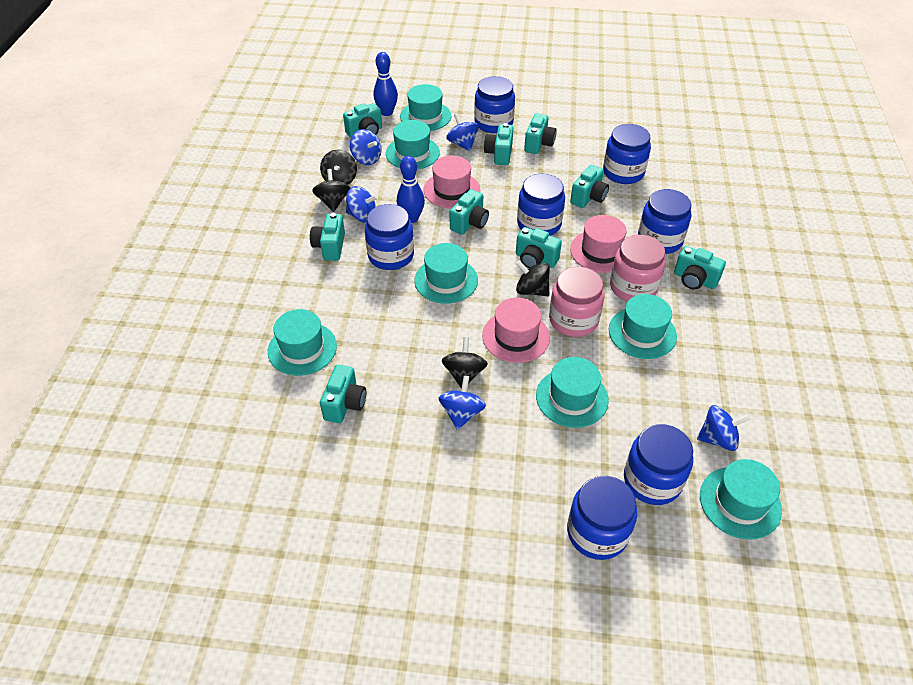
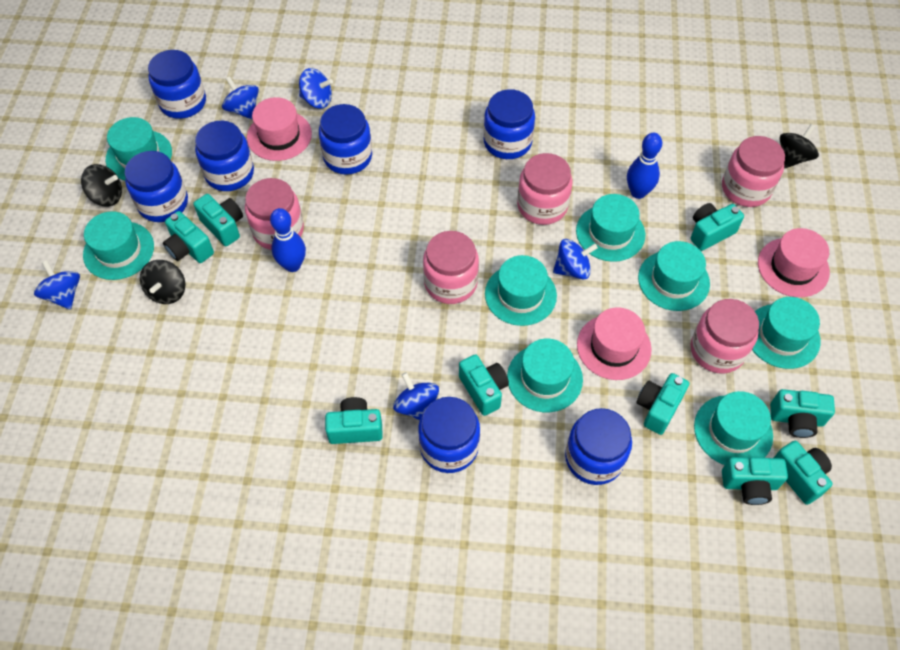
black spinning top: [312,169,350,212] [320,149,357,185] [442,337,488,389] [516,260,550,296] = 4 -> [81,164,122,206] [140,260,185,304] [780,124,819,168] = 3
pink jar: [549,267,604,337] [610,235,666,301] = 2 -> [245,178,304,250] [423,231,479,304] [517,153,573,225] [690,299,759,373] [722,136,785,207] = 5
turquoise hat: [268,309,337,376] [386,120,440,170] [400,84,451,131] [414,243,478,304] [536,357,609,428] [609,294,677,359] [700,459,782,539] = 7 -> [83,211,154,280] [106,117,172,180] [485,255,557,326] [507,339,583,412] [576,194,645,262] [638,241,710,311] [694,391,773,465] [752,297,821,369] = 8

